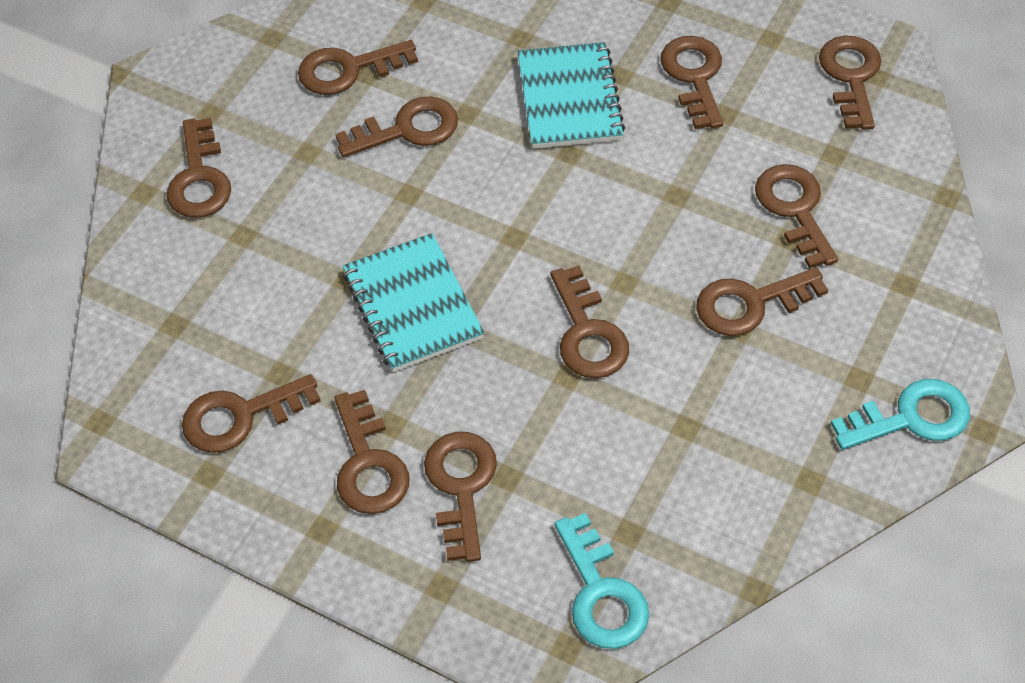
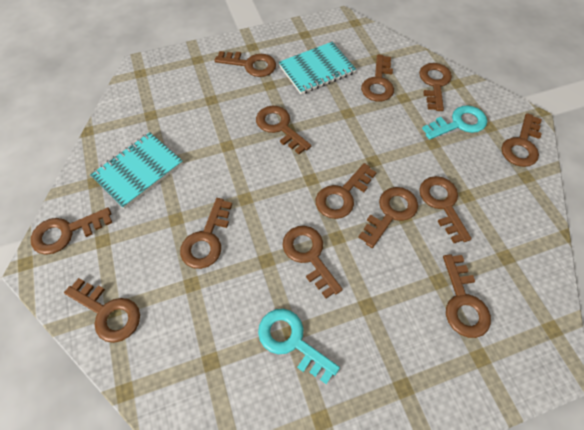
brown key: [166,118,231,218] [182,374,321,453] [298,40,418,95] [334,390,410,514] [335,96,458,157] [424,432,497,562] [550,265,629,378] [660,36,723,129] [696,267,828,336] [755,164,838,269] [819,35,881,130] = 11 -> [31,207,112,255] [64,278,140,343] [180,198,232,269] [215,51,276,77] [256,106,311,154] [283,226,343,298] [316,163,377,219] [358,187,418,248] [361,55,394,102] [419,63,452,111] [419,176,472,243] [443,254,491,338] [502,113,542,167] = 13

